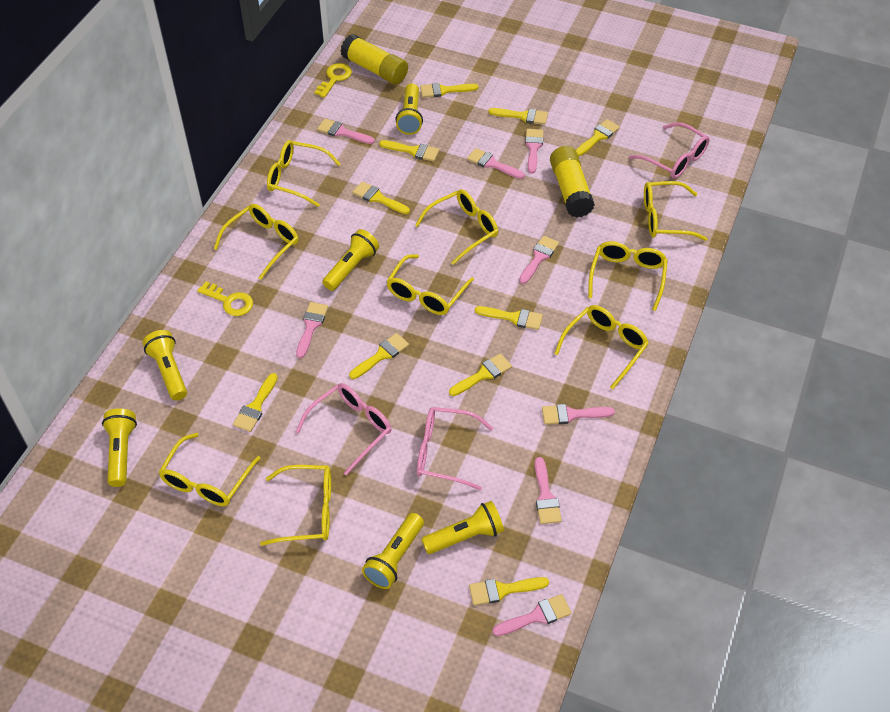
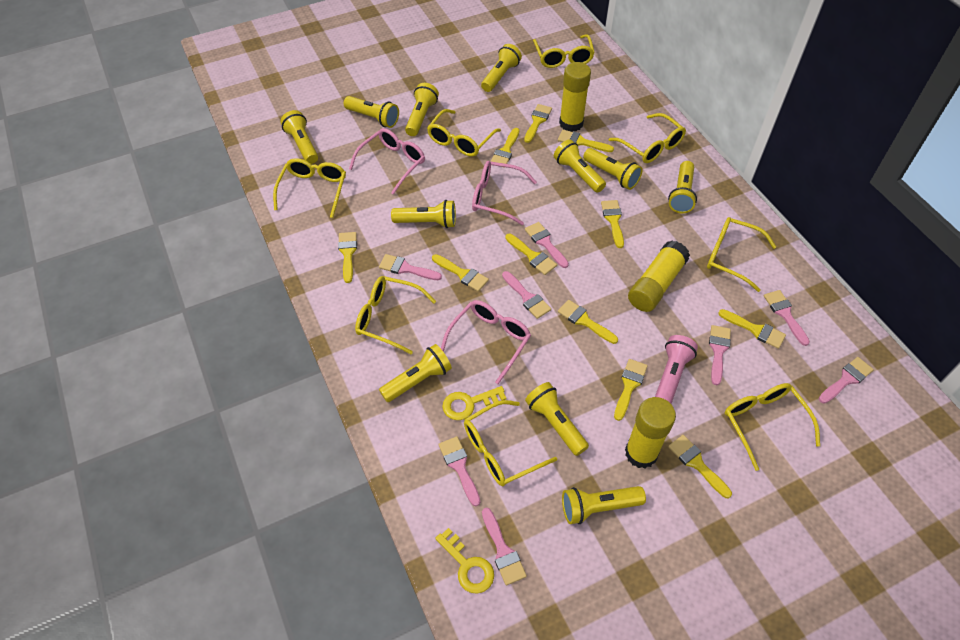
pink flashlight: none = 0 -> [655,335,698,404] = 1
yellow brush: [233,373,278,432] [349,333,409,379] [353,181,410,214] [379,140,439,161] [420,83,479,98] [449,353,512,396] [469,577,549,605] [475,306,543,330] [488,108,548,125] [576,119,620,156] = 10 -> [338,232,357,283] [432,254,489,292] [491,128,519,168] [505,234,557,275] [524,104,552,143] [558,130,614,152] [558,300,618,344] [601,200,624,248] [614,359,648,421] [668,435,732,498] [718,309,786,349] = 11
yellow flashlight: [102,408,137,487] [143,330,187,401] [322,229,379,291] [362,513,424,589] [395,83,423,135] [421,501,504,554] = 6 -> [280,110,318,164] [344,96,399,128] [379,344,452,402] [391,200,456,228] [405,83,439,136] [481,44,522,92] [525,382,589,456] [554,139,606,193] [562,486,646,524] [583,148,642,190] [668,161,697,213] = 11
yellow glasses: [158,433,261,506] [214,204,299,280] [260,465,331,546] [267,140,341,207] [386,254,474,315] [415,189,498,265] [554,305,649,389] [588,241,668,311] [644,181,707,241] = 9 -> [273,158,346,218] [355,276,436,354] [427,109,501,157] [464,400,557,486] [533,34,595,68] [609,113,686,163] [707,217,776,292] [725,383,820,471] = 8
yellow glue stick: [341,34,408,85] [550,146,595,218] = 2 -> [559,62,591,132] [625,397,676,469] [628,240,690,312] = 3

